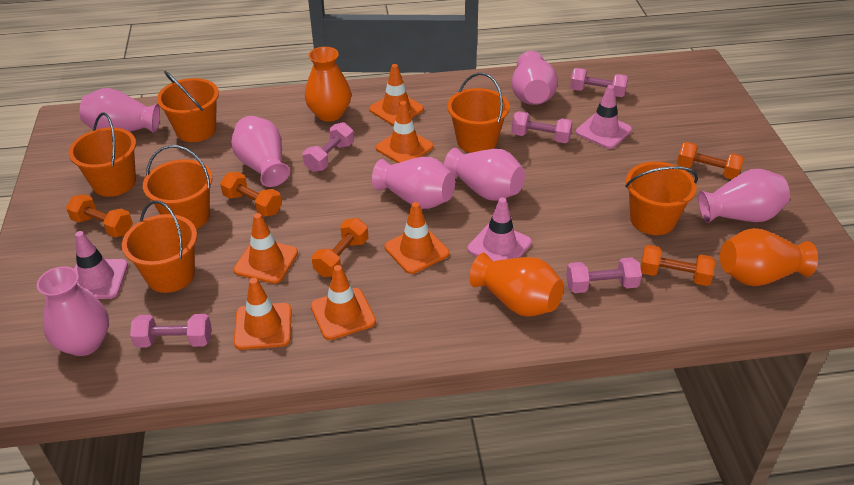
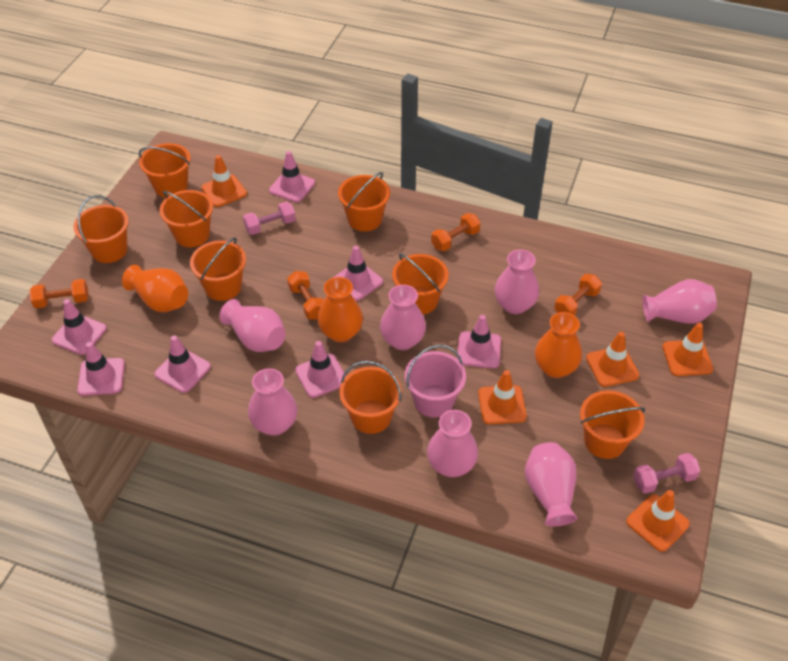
orange bucket: [69,112,136,197] [122,200,197,293] [143,145,212,229] [157,71,219,142] [447,73,509,153] [625,162,698,235] = 6 -> [73,195,129,263] [139,143,191,198] [159,190,213,247] [190,237,246,301] [338,172,390,232] [339,361,402,434] [392,253,449,315] [580,390,645,459] = 8
orange dumbbell: [66,194,133,237] [220,172,282,217] [312,218,368,277] [640,245,715,286] [677,142,744,179] = 5 -> [30,279,89,308] [287,271,324,320] [431,213,481,251] [554,274,602,315] = 4
orange traffic cone: [234,213,298,284] [234,278,291,350] [311,265,376,340] [369,64,424,126] [376,101,434,163] [385,202,449,274] = 6 -> [201,155,247,207] [478,370,527,424] [586,332,639,387] [626,490,690,552] [662,323,713,376] = 5
pink bucket: none = 0 -> [405,345,466,418] = 1
pink dumbbell: [130,314,211,348] [303,122,354,172] [511,111,573,143] [566,257,642,293] [570,68,628,97] = 5 -> [243,202,296,235] [633,453,700,494] = 2
pink traffic cone: [74,231,128,299] [468,197,532,261] [576,85,632,149] = 3 -> [52,299,107,355] [77,342,125,396] [154,335,211,393] [269,151,315,203] [295,341,346,398] [333,246,383,301] [457,315,501,368] = 7

